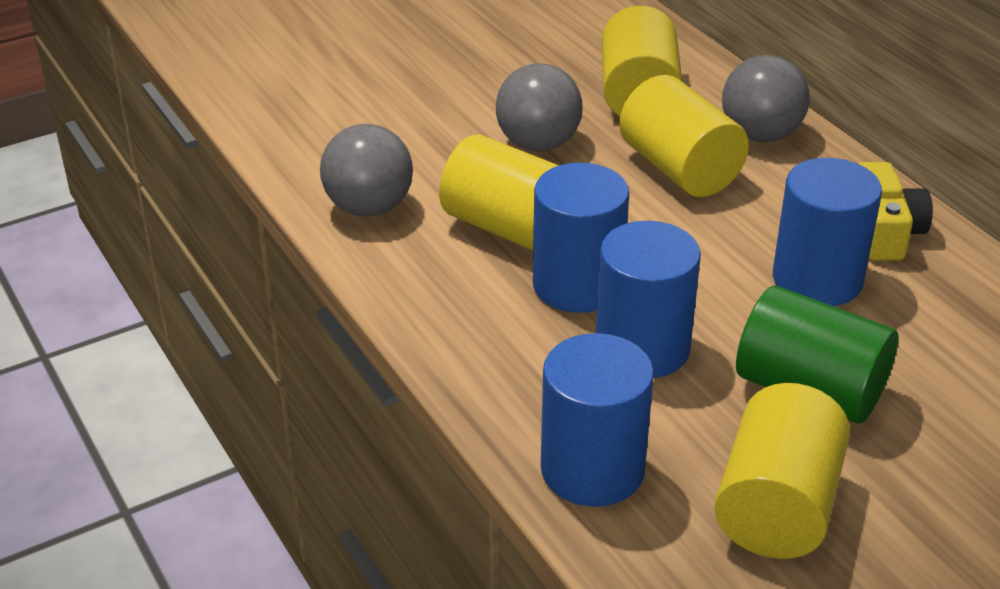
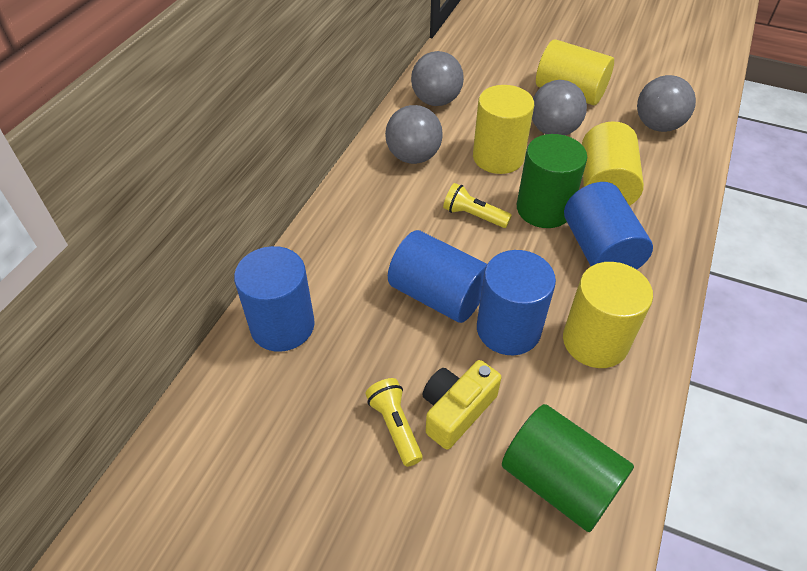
green cylinder: [736,285,898,424] = 1 -> [502,404,634,532] [517,134,587,228] = 2
grey ball: [320,124,413,216] [496,63,583,151] [722,55,810,142] = 3 -> [385,105,443,164] [411,51,464,106] [532,80,587,135] [637,75,696,132] = 4
yellow flashlight: none = 0 -> [365,378,423,467] [443,183,512,228] = 2

